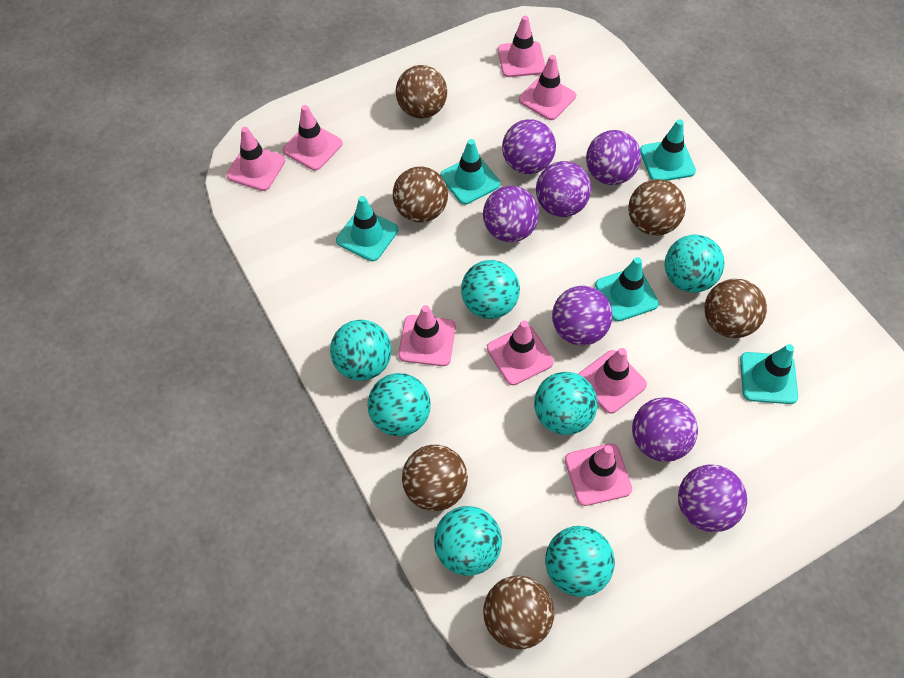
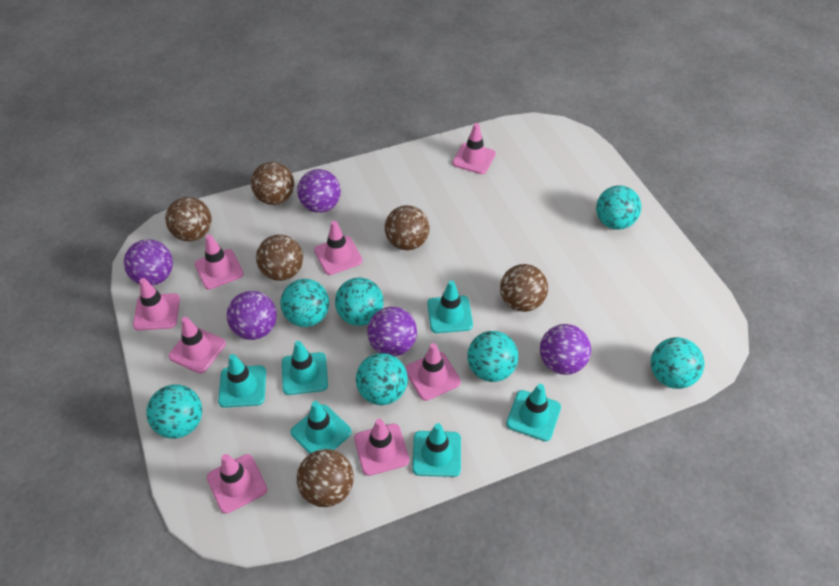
purple ball: [483,186,539,242] [502,119,556,174] [536,161,591,217] [552,286,613,346] [586,130,641,185] [632,397,698,462] [678,464,747,532] = 7 -> [124,239,173,286] [227,291,277,340] [297,169,341,213] [367,307,417,356] [540,324,591,375] = 5
turquoise traffic cone: [336,196,398,261] [440,139,500,205] [595,257,659,321] [640,119,696,181] [740,344,798,404] = 5 -> [218,354,266,408] [282,341,328,395] [291,401,352,454] [412,423,461,477] [427,280,473,333] [506,384,561,441] = 6

